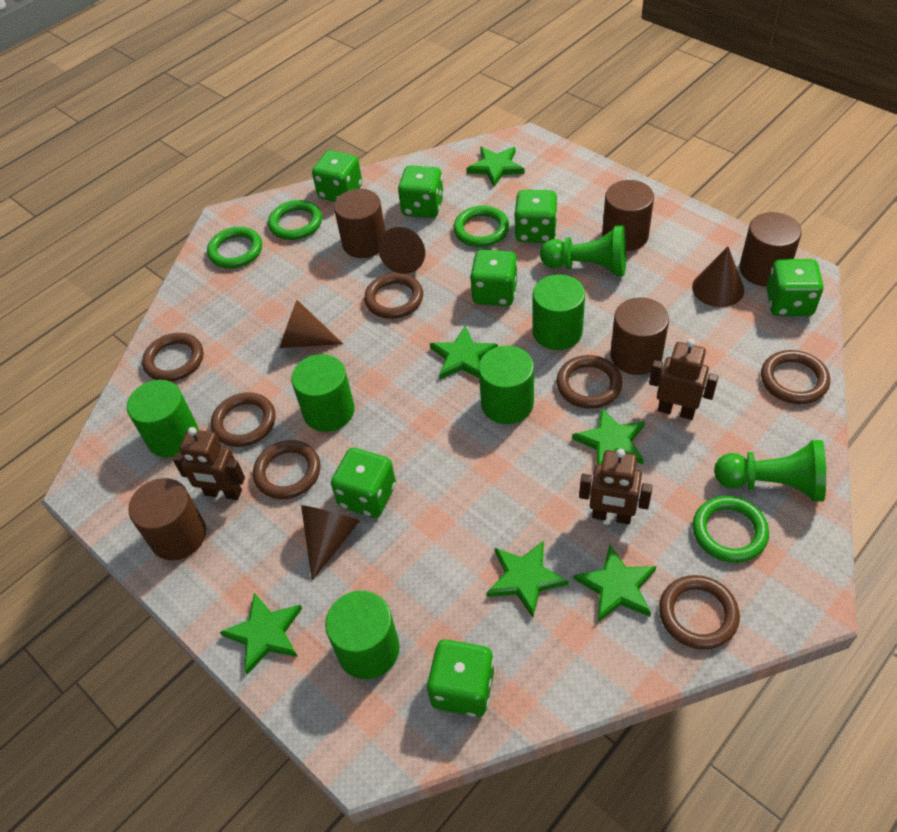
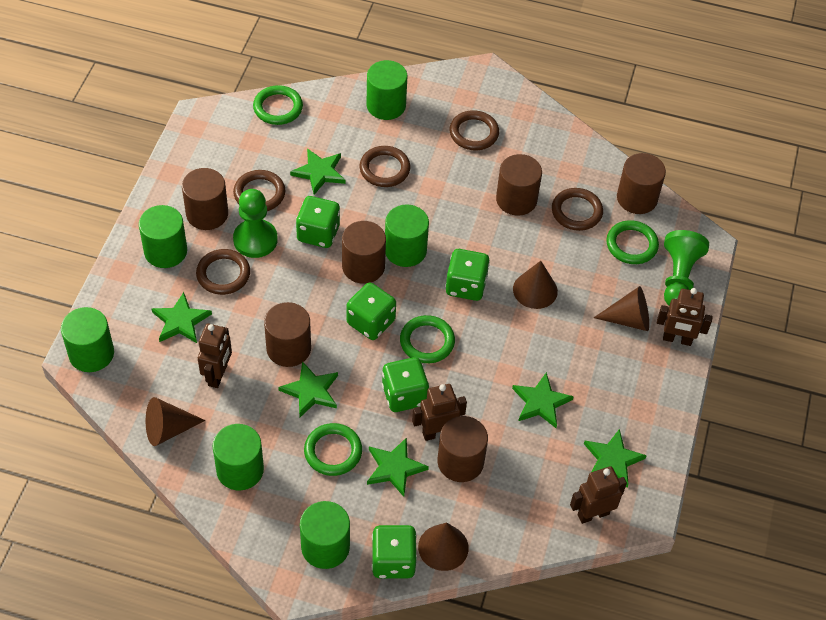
brown cylinder: [128,478,206,560] [334,189,385,258] [602,180,654,251] [611,297,669,375] [739,212,802,286] = 5 -> [182,168,228,230] [264,302,311,367] [342,221,386,284] [438,416,488,482] [496,154,542,216] [617,153,666,214] = 6
brown ring: [142,333,203,382] [211,392,276,447] [253,440,321,499] [364,273,423,319] [556,355,622,409] [659,575,740,650] [761,350,830,404] = 7 -> [196,249,250,295] [233,170,285,211] [359,146,410,187] [450,110,499,150] [552,188,603,231] = 5
brown robot: [173,427,245,500] [579,449,653,524] [649,339,719,420] = 3 -> [198,323,232,388] [412,384,467,441] [570,466,627,524] [657,288,713,346] = 4
green cylinder: [127,380,199,457] [291,354,354,432] [325,591,400,679] [478,345,534,424] [532,274,585,350] = 5 -> [61,307,114,372] [139,205,187,268] [212,424,264,491] [300,501,350,569] [366,60,407,120] [385,204,429,267] = 6
green dice: [312,150,362,202] [331,448,396,518] [398,165,444,218] [427,639,494,717] [470,250,517,306] [514,190,558,243] [766,259,824,316] = 7 -> [296,196,340,248] [347,282,396,340] [372,525,417,578] [382,357,429,412] [445,249,490,301] = 5

